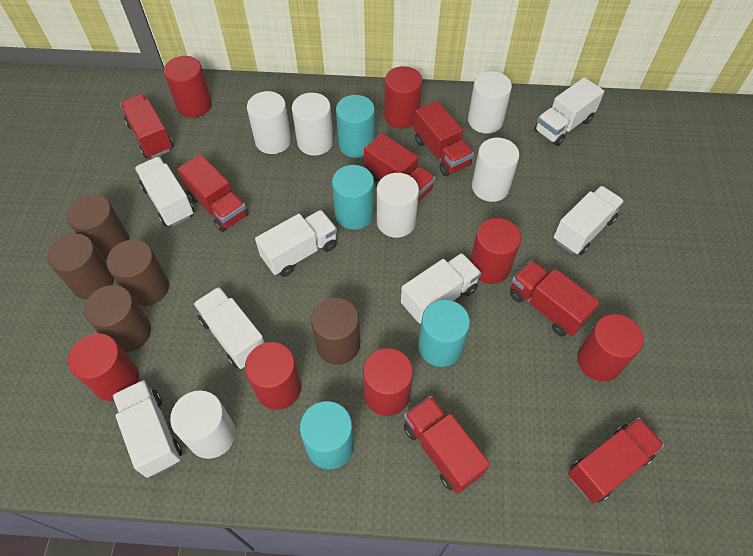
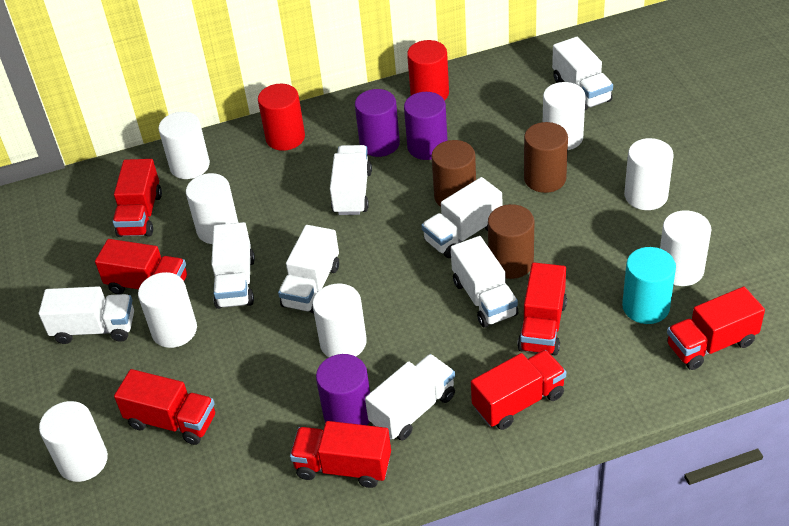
brown cylinder: [47,234,114,300] [67,195,130,260] [84,285,151,352] [107,240,169,306] [311,298,360,365] = 5 -> [431,140,476,207] [488,204,535,279] [524,122,568,193] = 3
purple cylinder: none = 0 -> [316,354,370,425] [355,89,400,157] [404,92,448,160] = 3
red cylinder: [68,334,139,401] [164,56,212,118] [245,342,301,410] [363,348,413,416] [384,66,422,128] [470,218,521,284] [577,314,644,381] = 7 -> [258,84,305,151] [407,40,449,101] = 2
turquoise cylinder: [300,401,354,469] [332,165,374,230] [336,95,375,158] [418,300,470,367] = 4 -> [622,247,676,324] = 1
white cylinder: [170,390,235,459] [247,91,291,154] [292,93,333,156] [377,173,419,238] [468,71,512,134] [472,138,519,202] = 6 -> [39,401,108,482] [138,272,197,348] [159,111,210,179] [186,173,238,244] [312,284,367,357] [543,82,586,150] [624,138,674,210] [660,210,711,286] = 8
white truck: [112,380,182,478] [135,157,194,226] [193,287,265,369] [255,210,337,277] [401,253,481,324] [534,77,604,146] [554,186,624,255] = 7 -> [39,286,134,344] [211,222,255,309] [278,225,339,313] [330,145,372,215] [365,354,455,441] [422,177,502,258] [451,236,518,328] [552,37,613,110] = 8

